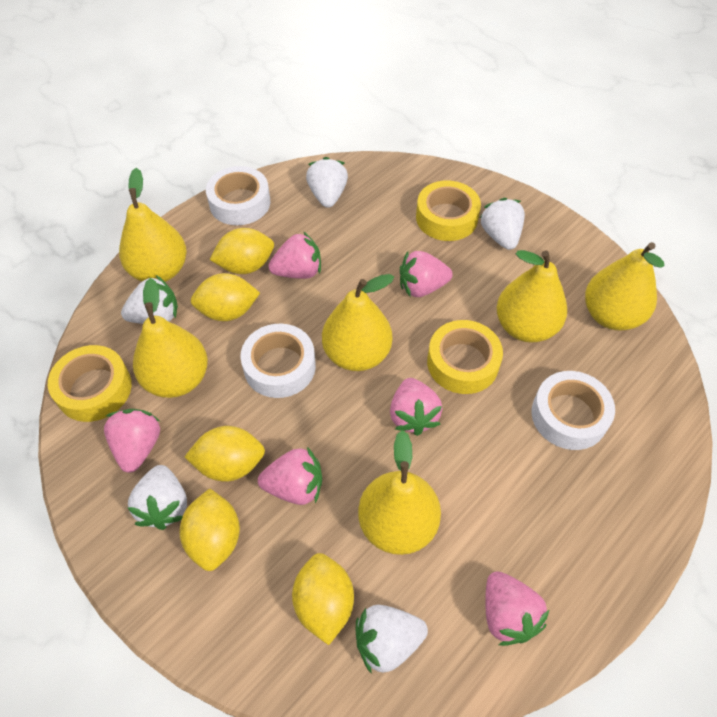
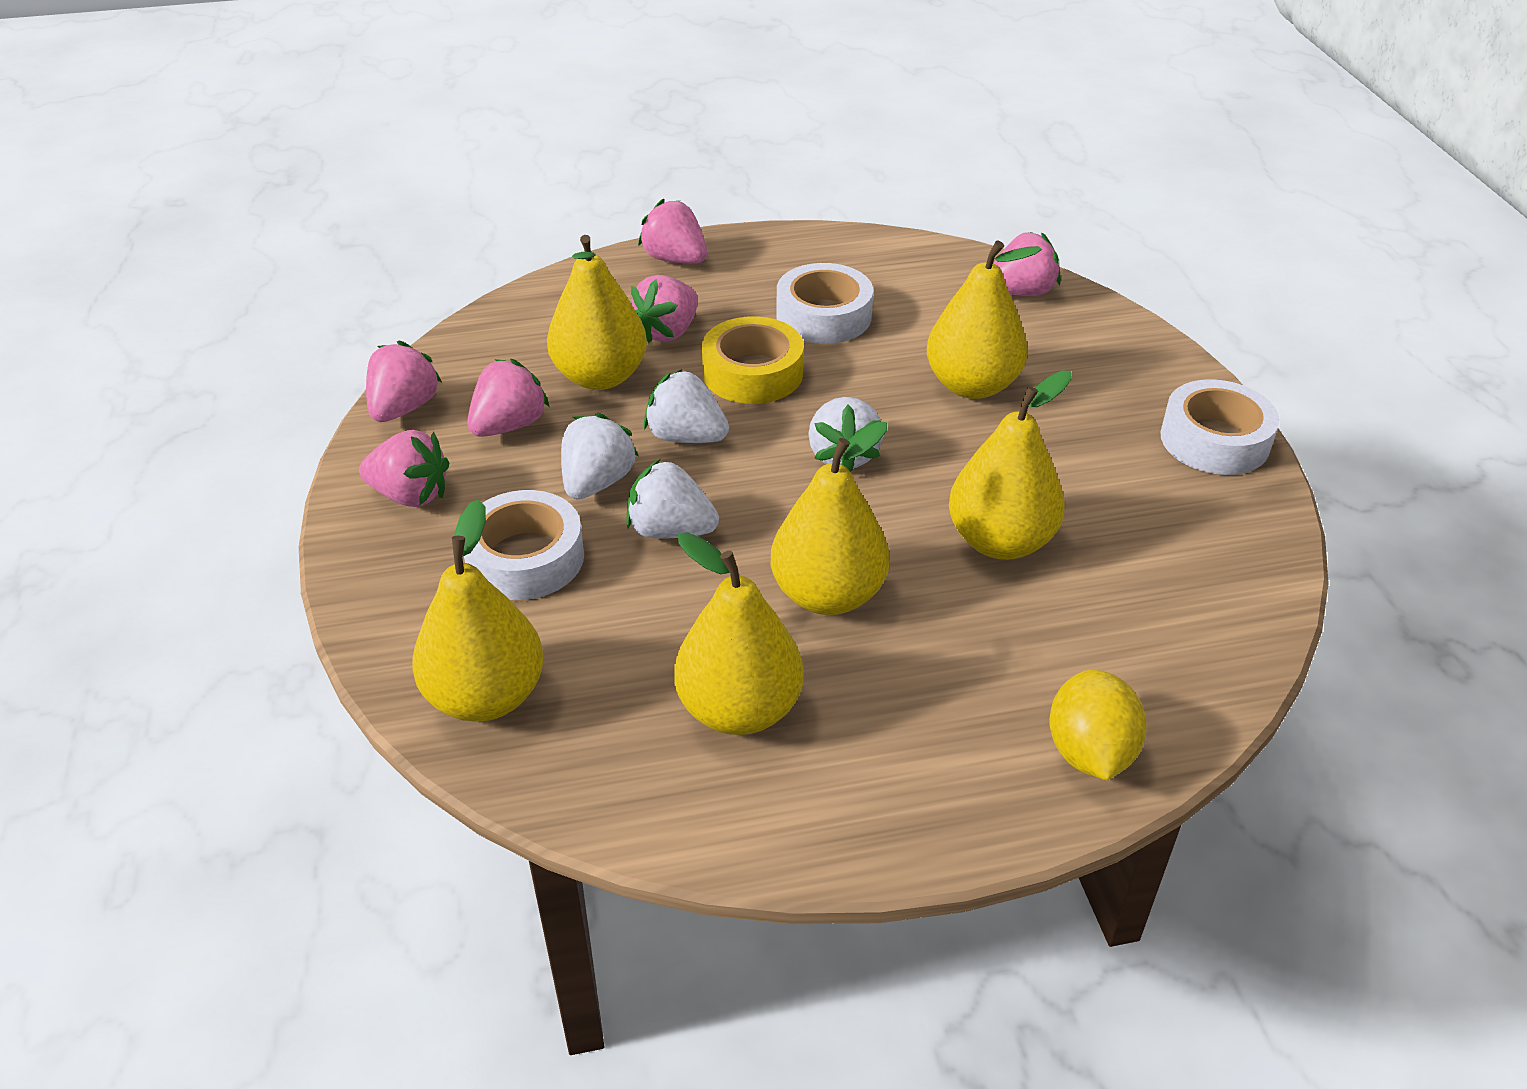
white strawberry: [121,275,178,324] [127,465,187,530] [306,157,348,208] [356,605,428,674] [480,197,525,250] = 5 -> [561,413,639,499] [626,459,719,538] [644,369,729,443] [808,397,883,472] = 4
yellow lemon: [179,489,240,571] [185,426,265,482] [191,273,260,321] [210,228,274,274] [292,553,354,645] = 5 -> [1049,670,1147,780] = 1
yellow tape: [48,345,132,422] [416,181,481,241] [427,320,503,394] = 3 -> [702,316,804,404] = 1

